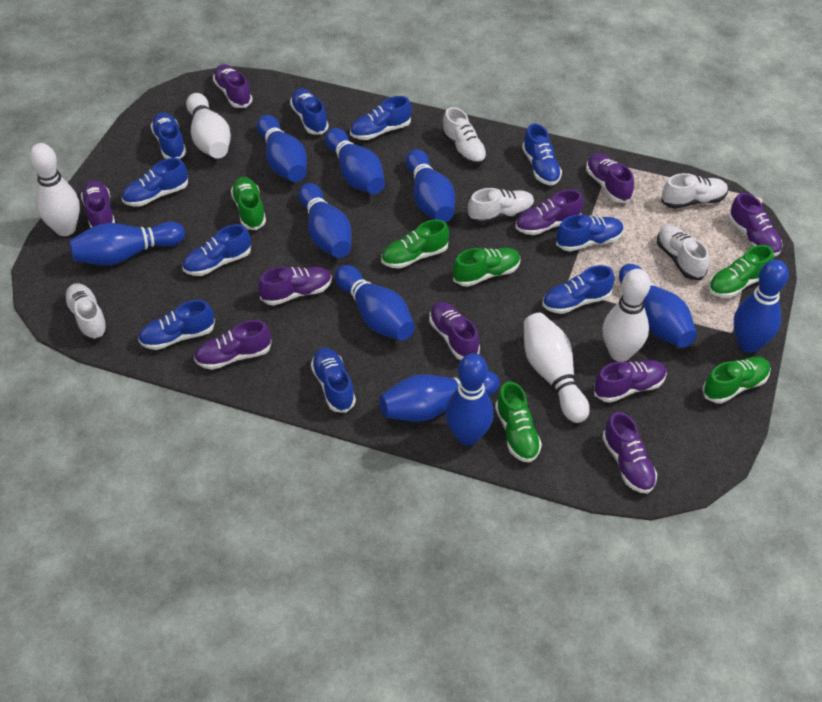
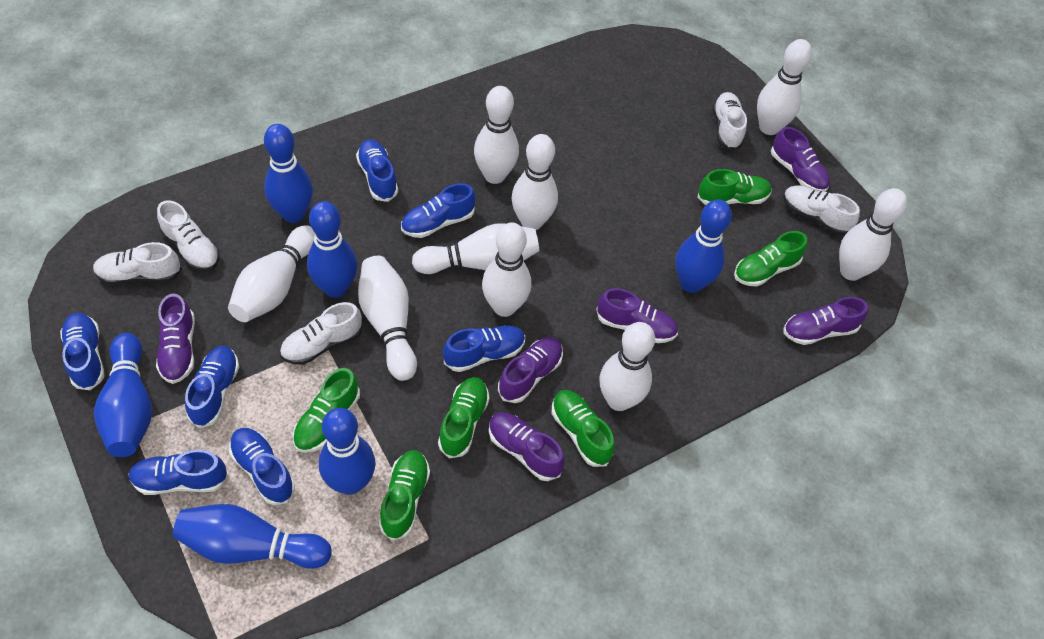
blue bowling pin: [69,221,185,266] [257,115,307,182] [298,183,352,258] [325,128,385,194] [335,265,415,340] [379,371,499,422] [406,149,455,222] [445,353,494,446] [619,264,697,348] [734,260,789,353] = 10 -> [94,333,152,457] [173,504,332,569] [264,124,313,223] [307,201,357,298] [319,408,376,495] [675,199,732,293] = 6
blue shoe: [122,158,188,207] [138,300,215,350] [151,112,186,159] [182,224,251,276] [290,88,329,135] [311,348,356,413] [350,96,412,140] [522,124,562,186] [543,265,615,314] [556,215,624,251] = 10 -> [60,312,105,390] [129,450,228,495] [185,346,239,428] [229,428,295,505] [356,140,398,202] [401,183,476,238] [443,326,525,372] = 7
purple shoe: [81,180,115,228] [194,320,272,370] [213,64,253,108] [258,267,332,306] [429,302,480,360] [516,189,584,235] [586,153,634,203] [594,360,667,403] [602,412,657,494] [728,193,783,256] = 10 -> [156,294,195,384] [489,412,565,481] [498,337,563,403] [596,288,678,343] [771,127,830,192] [783,297,868,345] = 6
white bowling pin: [29,143,80,236] [186,93,231,158] [524,313,590,423] [603,269,650,362] = 4 -> [228,225,315,322] [358,256,417,381] [412,224,539,274] [474,86,519,184] [482,223,531,317] [511,134,558,230] [600,322,655,411] [757,39,812,135] [839,188,907,281] = 9

